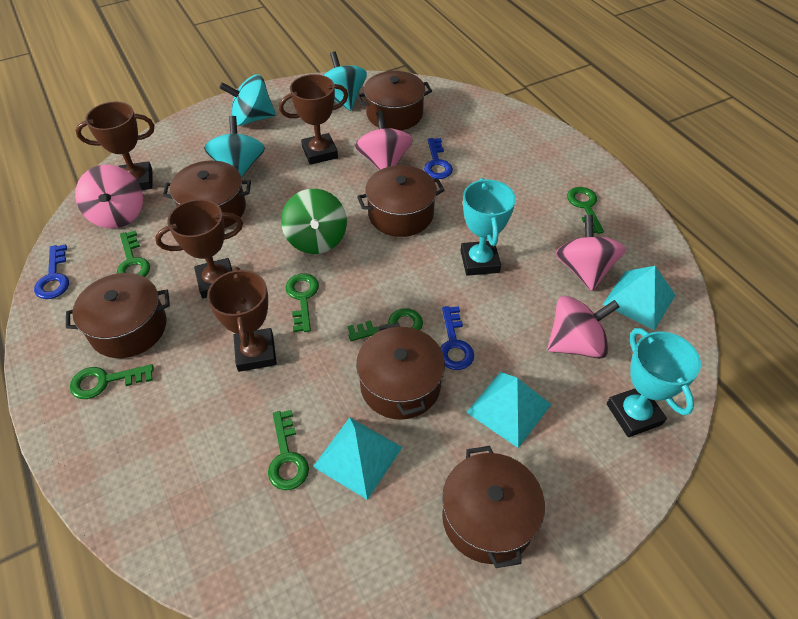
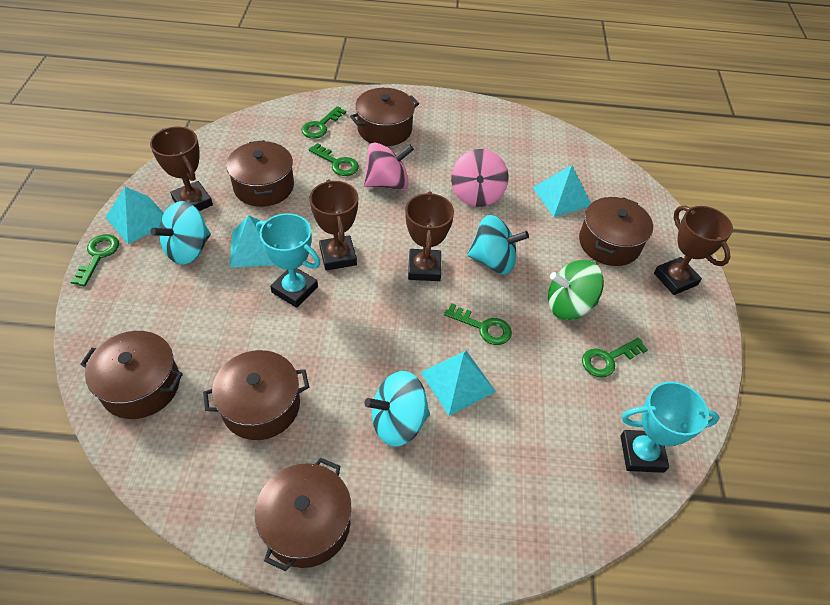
blue key: [34,244,69,299] [424,138,453,179] [440,306,474,370] = 3 -> none = 0
green key: [70,364,154,399] [117,231,150,277] [268,410,309,490] [285,273,319,332] [348,308,423,341] [567,187,604,234] = 6 -> [70,234,119,287] [301,106,346,139] [309,143,359,176] [444,303,512,345] [582,338,648,377] = 5
pink spinning top: [75,165,143,229] [355,111,413,170] [547,296,619,359] [555,215,626,291] = 4 -> [364,143,414,190] [451,149,509,207] = 2
turquoise pyramid: [313,417,402,500] [466,372,552,448] [603,266,675,330] = 3 -> [105,187,164,244] [230,215,275,268] [420,351,496,416] [532,165,591,217] = 4

